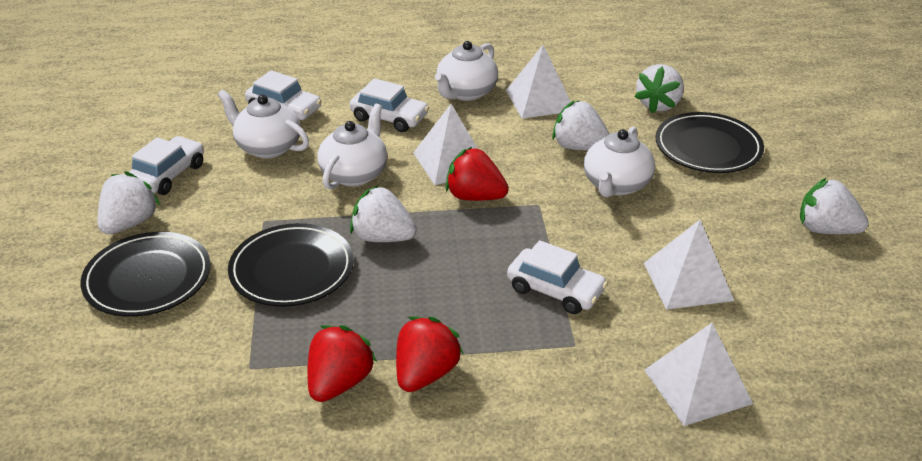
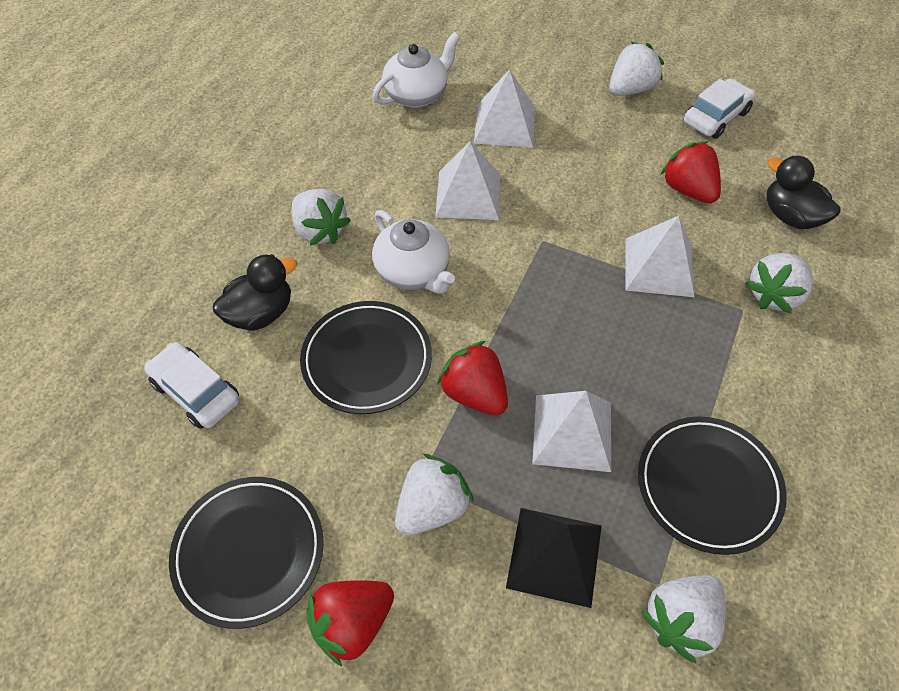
black duck: none = 0 -> [213,254,297,331] [767,156,841,229] = 2
black pyramid: none = 0 -> [506,508,602,608] = 1
white car: [129,136,204,195] [245,70,321,120] [350,78,429,132] [507,240,608,314] = 4 -> [144,342,240,429] [684,79,755,139] = 2
white teapot: [217,90,309,158] [317,104,387,190] [435,41,498,101] [584,127,655,197] = 4 -> [372,210,455,294] [373,32,460,108] = 2

